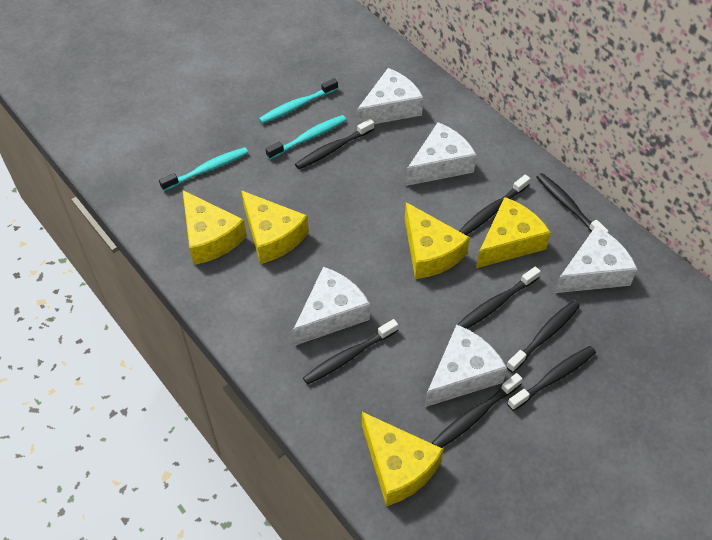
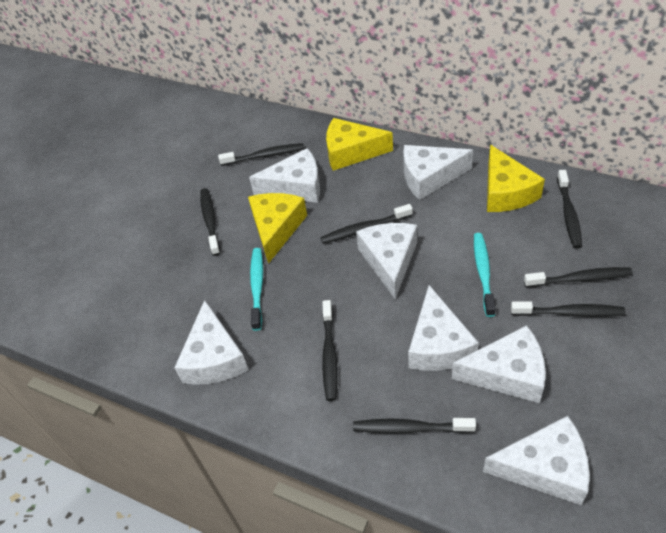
turquoise toothbrush: [159,147,248,191] [259,78,338,124] [266,115,346,160] = 3 -> [250,248,263,331] [474,233,496,317] = 2
white cheese: [293,267,370,346] [357,68,423,125] [406,122,477,186] [425,325,507,407] [555,226,638,293] = 5 -> [174,300,249,385] [249,148,320,203] [356,223,417,299] [403,145,473,200] [408,285,479,371] [452,325,546,403] [483,416,590,505] = 7
yellow cheese: [183,190,247,265] [241,190,309,264] [362,412,444,506] [405,202,470,279] [476,197,551,268] = 5 -> [248,193,307,264] [326,118,393,171] [487,145,545,212] = 3

